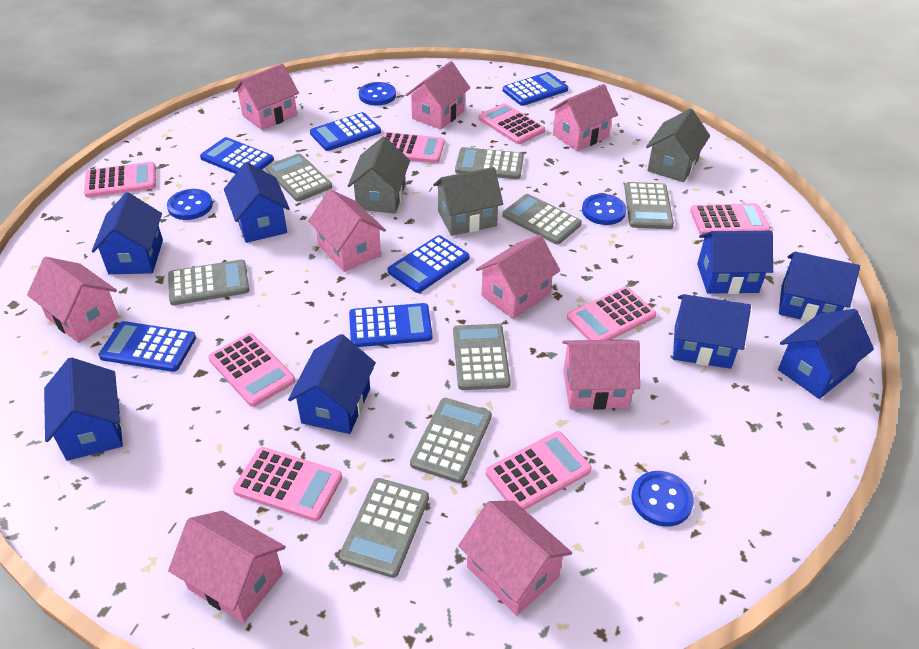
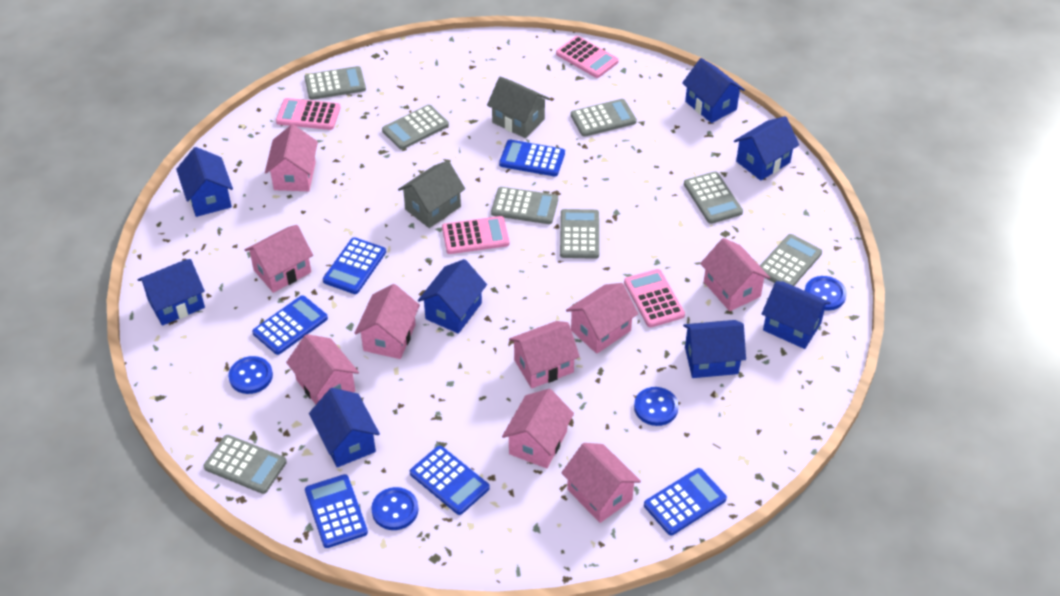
grey house: [348,137,410,213] [433,167,503,236] [646,108,710,182] = 3 -> [398,161,465,228] [487,76,550,138] = 2
pink calculator: [84,162,156,197] [208,333,295,407] [233,447,342,521] [381,132,445,163] [478,103,545,144] [486,431,592,510] [567,287,656,340] [690,203,770,235] = 8 -> [276,98,341,130] [442,216,510,254] [556,36,619,78] [624,269,685,327] = 4

